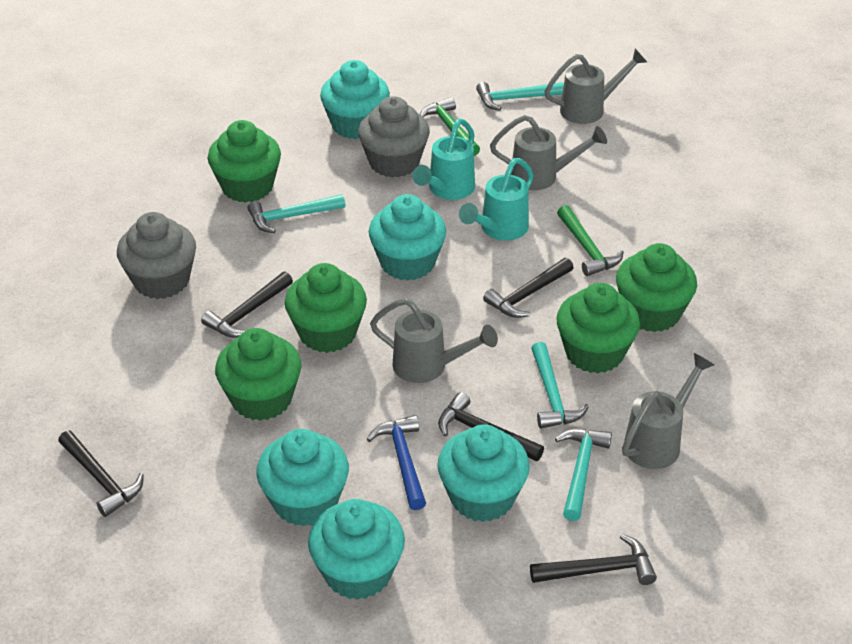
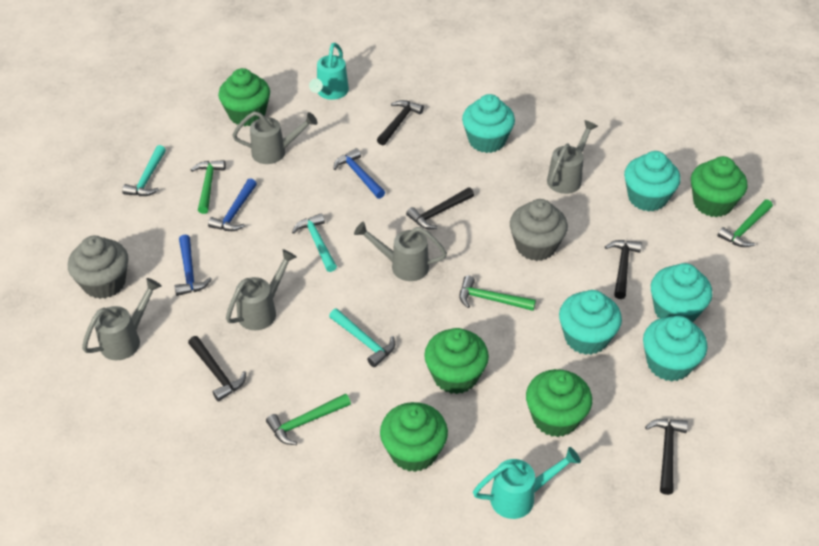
blue hammer: [367,415,426,510] = 1 -> [175,235,212,296] [208,178,257,231] [333,148,385,199] = 3
green hammer: [420,97,480,156] [557,205,624,276] = 2 -> [191,160,226,214] [266,393,351,445] [459,275,536,311] [717,199,773,247] = 4
grey watering can: [370,298,498,383] [490,115,607,190] [544,49,647,124] [622,353,714,469] = 4 -> [82,278,162,360] [226,249,297,330] [232,111,318,164] [354,222,447,281] [547,120,598,194] = 5
turquoise hammer: [248,194,345,233] [476,82,564,111] [531,342,589,429] [555,429,612,521] = 4 -> [122,145,166,196] [292,213,337,272] [329,308,395,367] = 3

